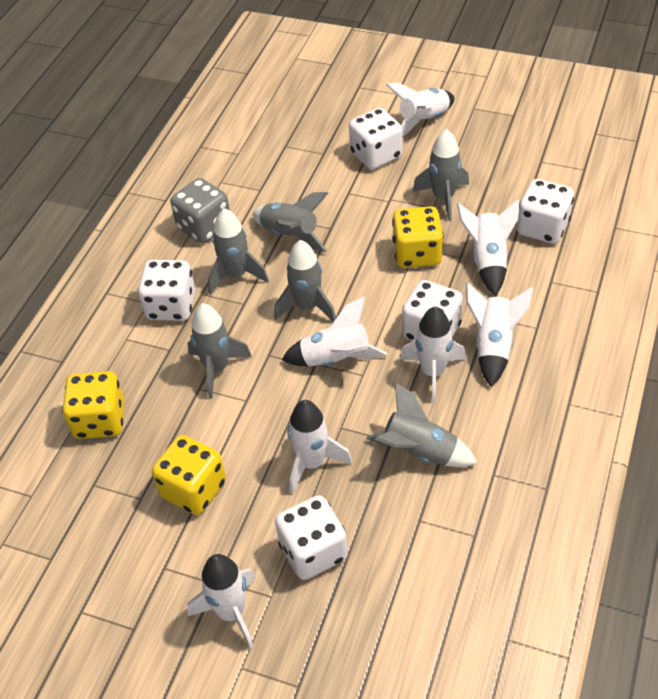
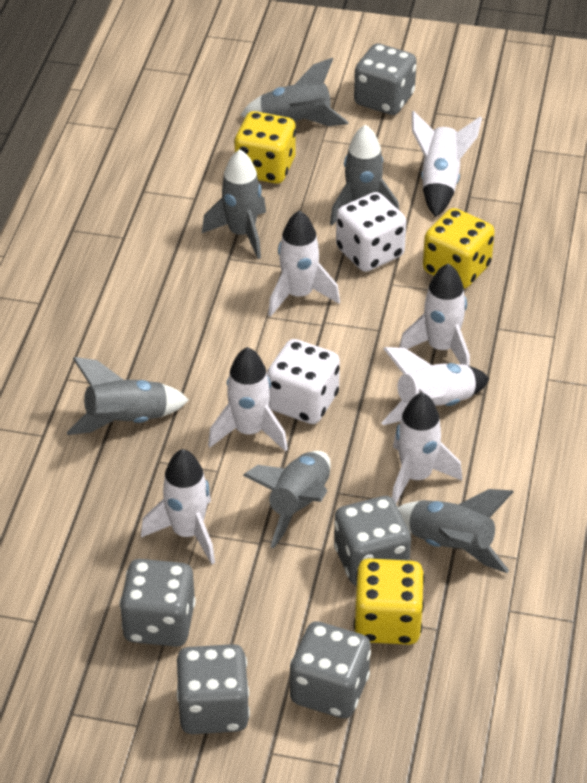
grey dice: [171,178,230,243] = 1 -> [119,559,196,647] [177,644,250,734] [290,621,371,718] [334,496,411,586] [354,44,417,115] = 5
white dice: [138,260,195,321] [275,495,348,580] [349,108,403,170] [402,280,463,341] [517,179,574,244] = 5 -> [267,339,340,424] [336,192,406,272] = 2

